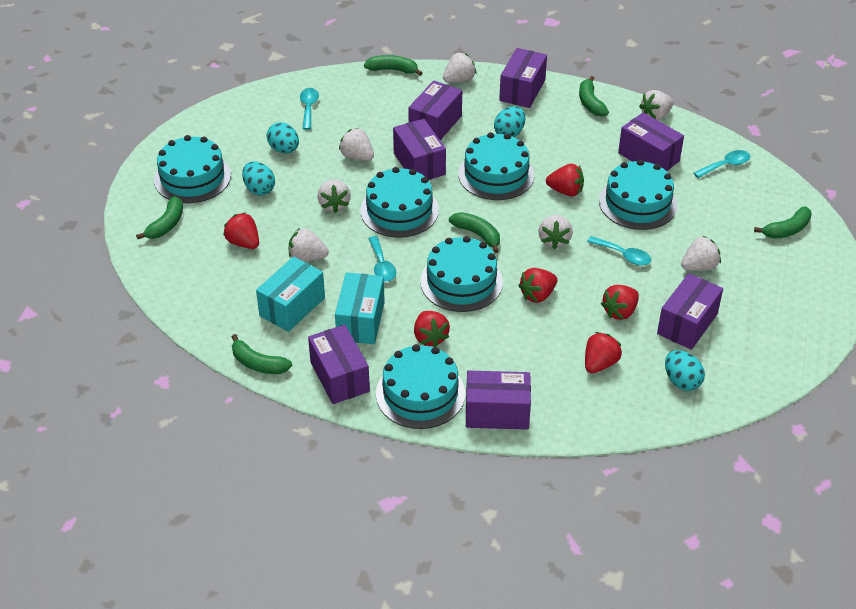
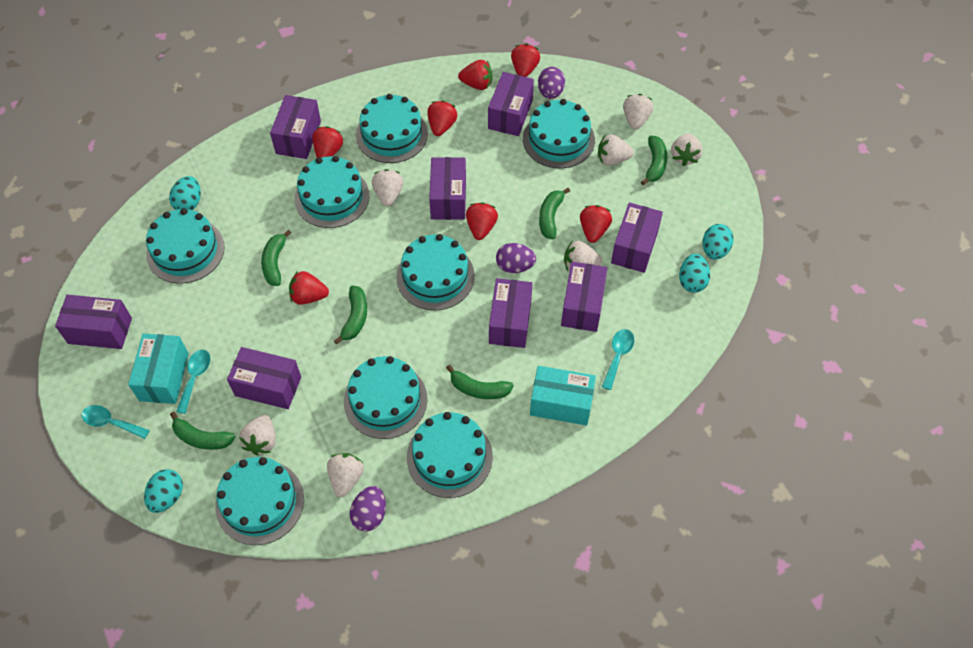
purple box: [308,325,370,404] [393,119,446,180] [408,80,462,140] [466,371,531,430] [499,48,547,108] [618,112,684,171] [657,273,723,350] = 7 -> [55,295,132,349] [227,347,301,409] [270,95,321,159] [429,157,466,220] [488,72,534,136] [489,278,533,348] [561,262,607,332] [611,202,663,273] = 8
purple egg: none = 0 -> [350,486,386,532] [496,243,536,273] [538,67,565,99] = 3
red strawberry: [223,213,259,249] [414,311,450,347] [518,268,557,303] [546,164,584,196] [585,332,622,373] [601,285,639,320] = 6 -> [289,271,329,305] [312,126,343,158] [428,101,457,136] [458,60,492,90] [466,203,498,240] [511,43,540,77] [580,205,612,243] = 7
turquoise cake: [154,135,231,203] [360,167,439,238] [376,344,465,429] [420,236,503,312] [458,132,535,200] [599,159,677,230] = 6 -> [146,208,225,284] [215,457,304,545] [295,156,369,228] [344,356,428,439] [356,94,428,163] [396,234,475,310] [407,412,493,498] [523,99,595,168] = 8
turquoise spoon: [300,88,319,130] [368,236,396,282] [587,236,651,266] [694,150,750,178] = 4 -> [81,405,150,439] [176,350,210,414] [602,329,634,390] = 3

